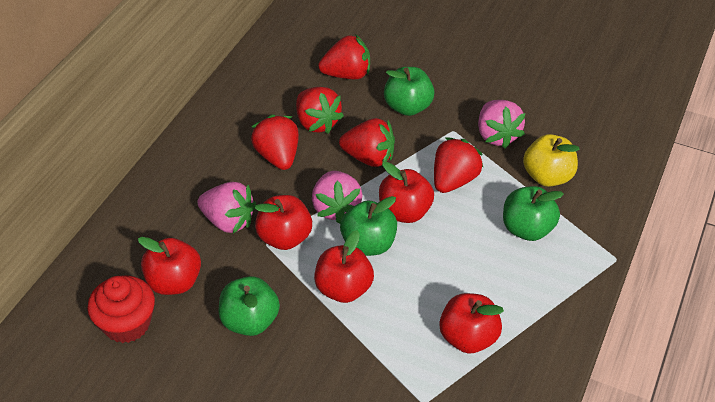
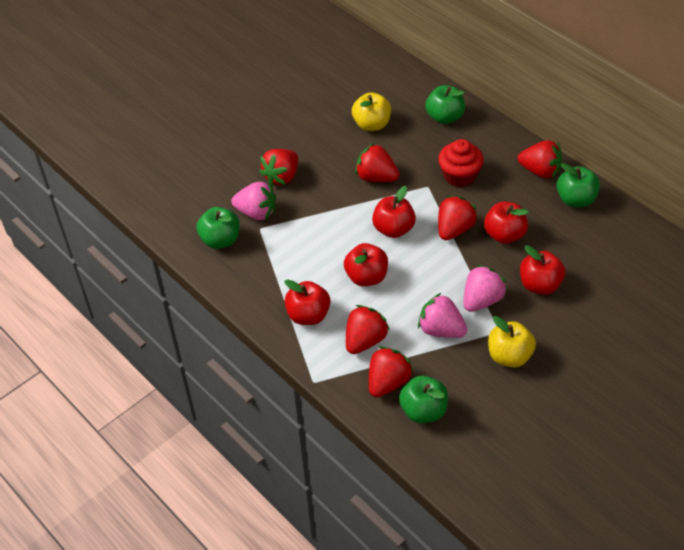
red strawberry: [251,114,299,170] [296,87,344,134] [318,34,370,79] [339,118,395,167] [434,137,483,193] = 5 -> [259,149,298,186] [346,305,390,354] [355,143,399,182] [369,346,414,397] [438,195,478,240] [517,140,562,178] = 6
yellow apple: [523,134,580,187] = 1 -> [352,92,391,131] [488,316,536,368] = 2

